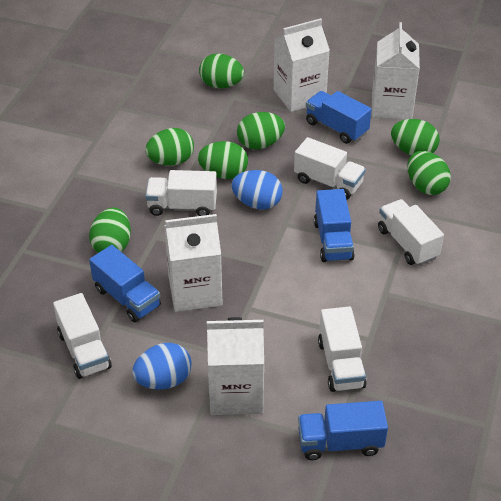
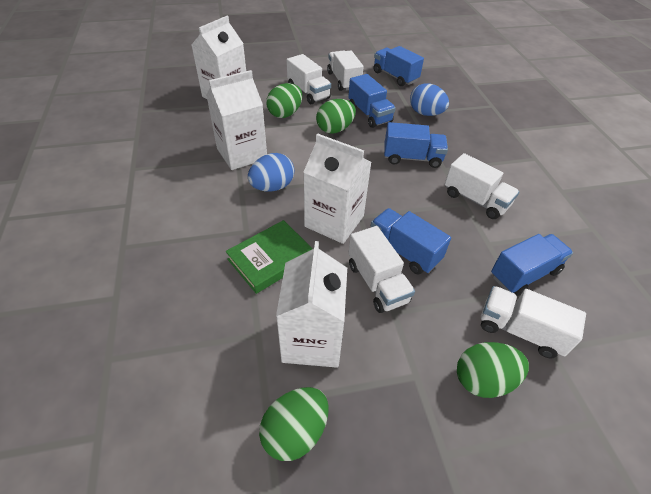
blue truck: [89,245,161,322] [298,401,388,460] [306,91,372,144] [314,189,355,262] = 4 -> [348,74,396,128] [371,208,451,275] [374,46,424,86] [384,122,448,168] [491,234,573,296] = 5
green book: none = 0 -> [226,220,312,294] = 1
green egg: [89,208,131,253] [145,128,194,166] [198,141,248,179] [199,53,244,89] [237,112,285,149] [391,119,440,155] [407,151,451,195] = 7 -> [259,387,329,461] [266,83,302,118] [316,99,356,134] [457,342,529,398] = 4

